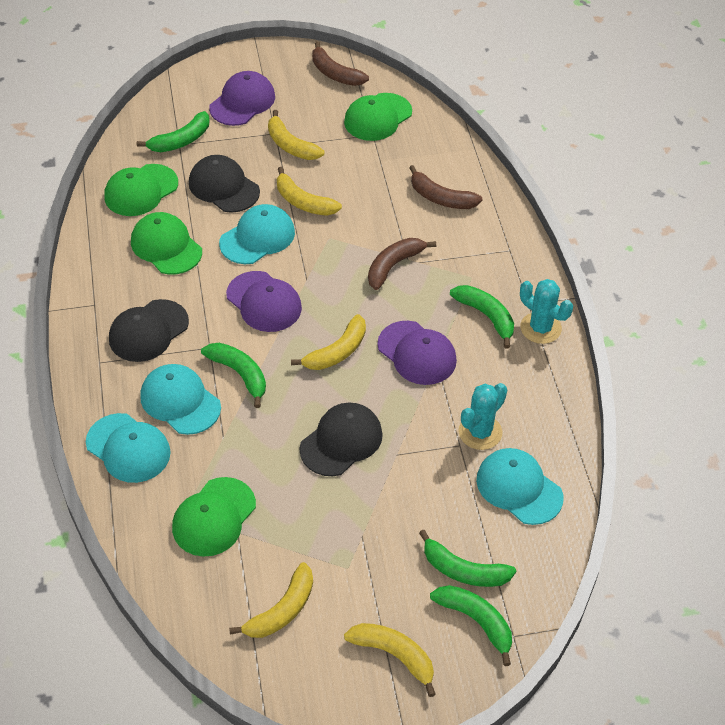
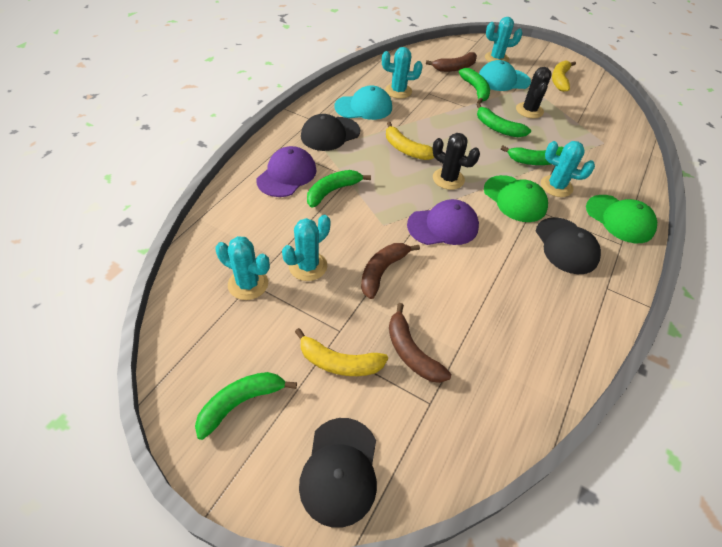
black cactus: none = 0 -> [432,133,480,190] [516,67,552,118] = 2
green cap: [104,164,178,216] [131,212,202,275] [172,477,256,557] [344,93,412,141] = 4 -> [484,175,548,222] [586,195,657,243] = 2
purple cap: [209,71,275,126] [226,271,302,332] [377,321,457,385] = 3 -> [256,146,317,197] [407,199,479,245] = 2
turquoise cactus: [459,383,507,450] [520,279,573,344] = 2 -> [215,236,270,300] [282,215,330,281] [382,47,423,99] [485,17,523,62] [541,141,595,197] = 5
turquoise cap: [86,413,171,483] [140,364,221,435] [219,204,295,264] [476,448,563,525] = 4 -> [335,85,392,120] [479,60,531,91] = 2
yellow banana: [229,562,313,638] [268,110,324,160] [277,167,342,216] [291,314,366,370] [344,623,436,697] = 5 -> [295,328,388,376] [386,122,435,160] [552,61,576,92] = 3

